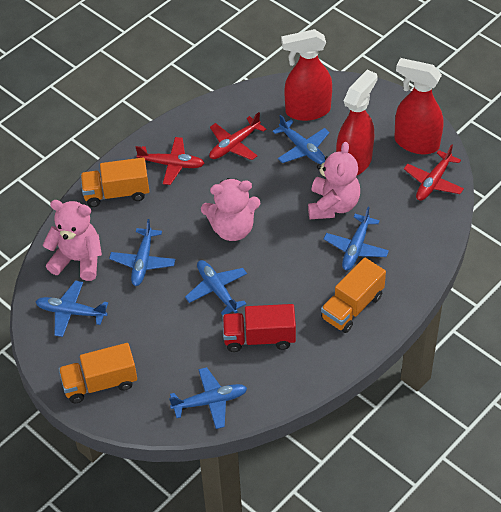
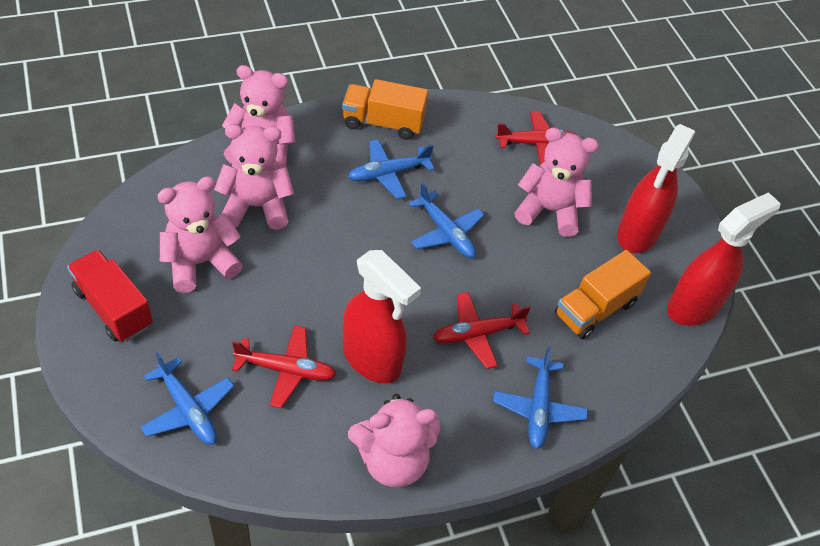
blue plane: [35,280,108,337] [109,219,176,286] [169,367,247,429] [185,260,247,315] [272,115,330,164] [324,207,389,270] = 6 -> [140,352,234,445] [348,139,434,199] [409,183,484,258] [493,346,588,449] = 4
orange truck: [59,343,137,403] [80,157,149,207] [321,257,386,333] = 3 -> [342,79,428,140] [555,250,651,339] = 2
pink teddy bear: [43,200,102,281] [201,178,260,241] [308,142,360,219] = 3 -> [157,176,243,293] [214,124,294,230] [222,65,295,168] [348,394,440,487] [515,127,599,237] = 5

